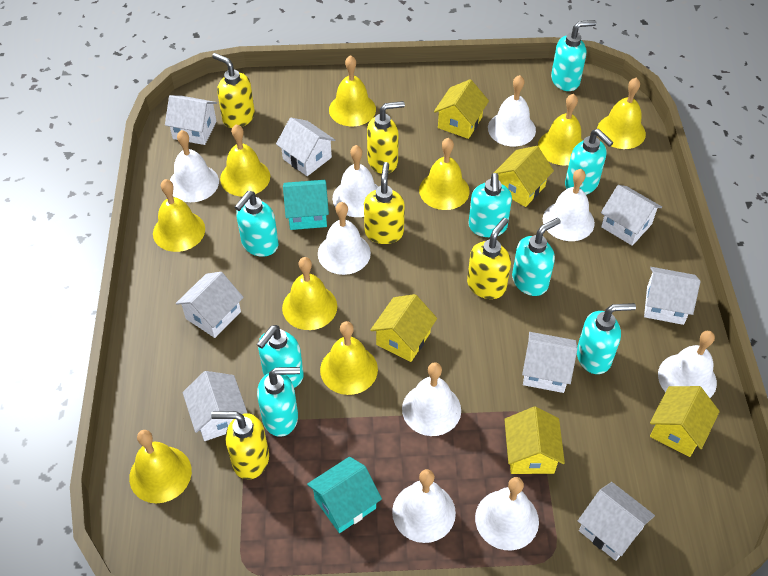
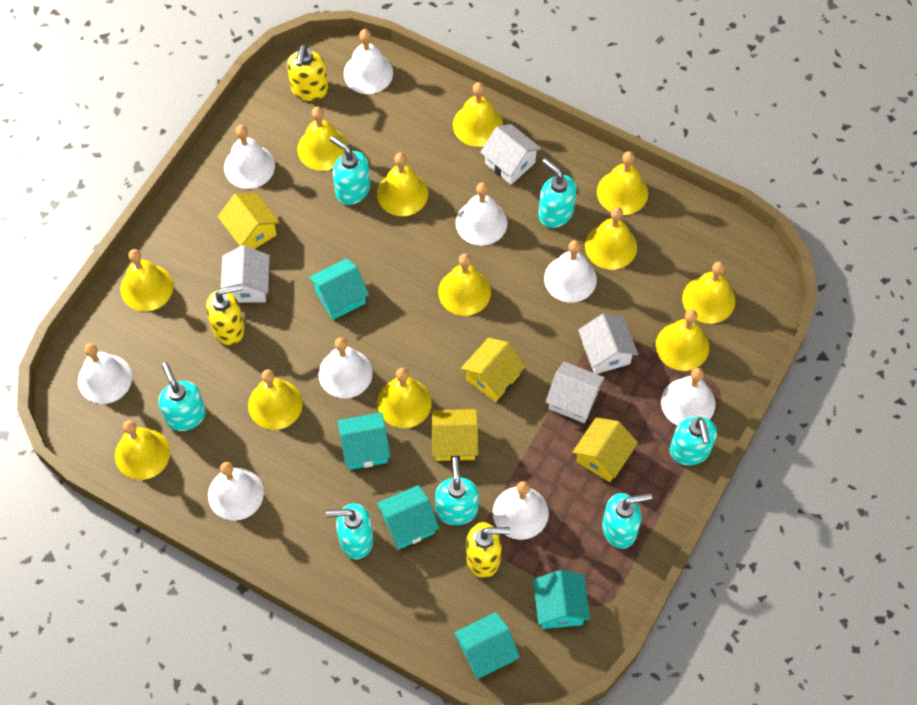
turquoise house: [283,180,329,230] [307,457,382,533] = 2 -> [309,258,369,320] [338,412,390,470] [377,485,439,550] [454,612,520,679] [533,570,590,629] = 5
turquoise soap dispenser: [235,191,278,257] [257,325,304,388] [257,367,300,437] [468,173,512,237] [512,218,561,296] [551,20,596,91] [565,129,614,195] [577,303,636,374] = 8 -> [159,362,206,431] [326,503,373,559] [330,136,370,205] [435,457,479,525] [538,158,577,228] [602,493,652,549] [670,417,717,465] = 7
white house: [165,95,217,145] [176,272,244,338] [183,371,247,441] [276,118,336,176] [522,332,577,393] [578,482,655,561] [601,185,662,246] [644,267,700,325] = 8 -> [221,245,270,303] [480,124,542,185] [546,362,605,423] [578,314,638,374] = 4
yellow bell: [129,430,192,503] [153,179,205,252] [220,124,270,196] [282,257,337,330] [320,321,378,395] [329,55,376,126] [419,138,470,210] [538,94,583,166] [597,78,646,149] = 9 -> [115,420,170,480] [120,249,173,311] [248,369,303,430] [297,107,348,171] [377,153,428,216] [377,368,432,428] [438,254,491,316] [453,82,503,147] [585,207,637,270] [597,151,648,215] [656,310,709,371] [682,261,735,324] = 12
yellow house: [370,294,437,362] [434,79,489,139] [494,146,554,207] [504,407,565,474] [650,386,720,457] = 5 -> [218,193,280,249] [432,409,478,461] [461,338,526,402] [572,417,638,482] = 4
yellow soap dispenser: [211,411,269,480] [212,53,255,128] [364,162,405,244] [367,101,405,174] [467,218,511,299] = 5 -> [206,284,245,345] [287,45,328,101] [466,522,510,578] = 3

